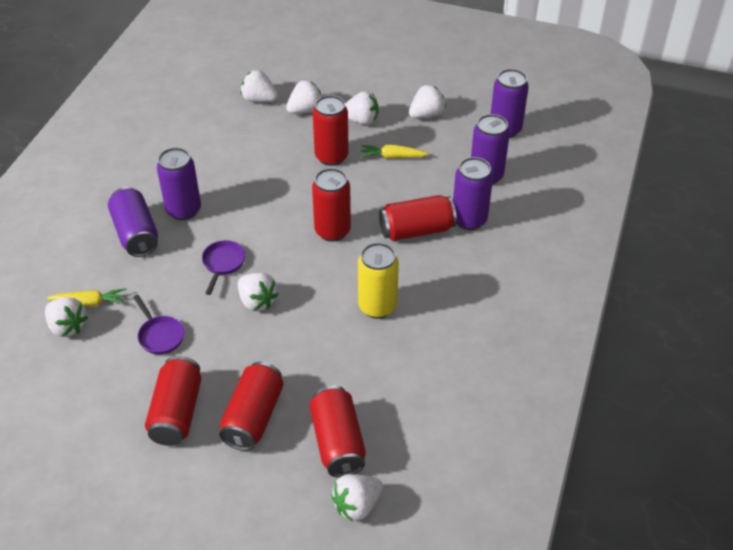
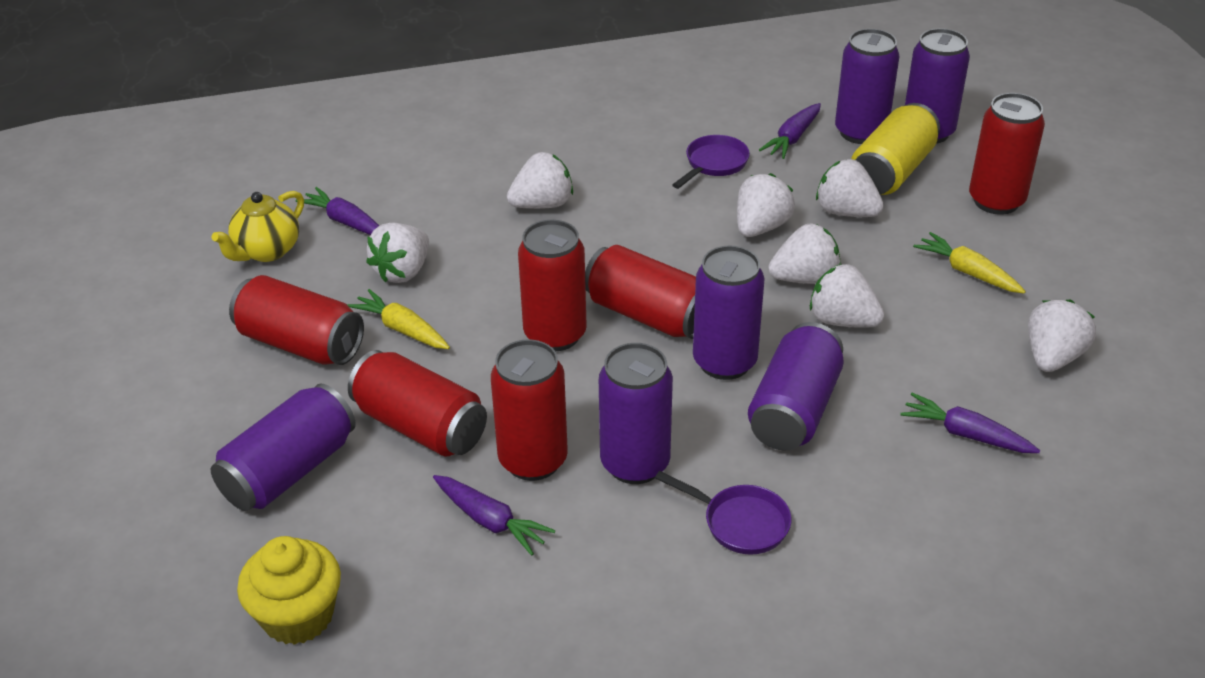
purple can: [108,187,158,257] [157,148,201,220] [453,157,493,230] [471,114,510,185] [491,69,529,138] = 5 -> [211,383,356,511] [599,343,673,484] [693,245,764,380] [748,322,844,450] [835,29,900,144] [905,28,970,144] = 6
purple carrot: none = 0 -> [296,187,379,235] [433,475,556,555] [759,103,821,159] [900,393,1040,453] = 4
yellow cupcake: none = 0 -> [237,536,341,645] = 1
yellow teapot: none = 0 -> [212,191,304,262] = 1

